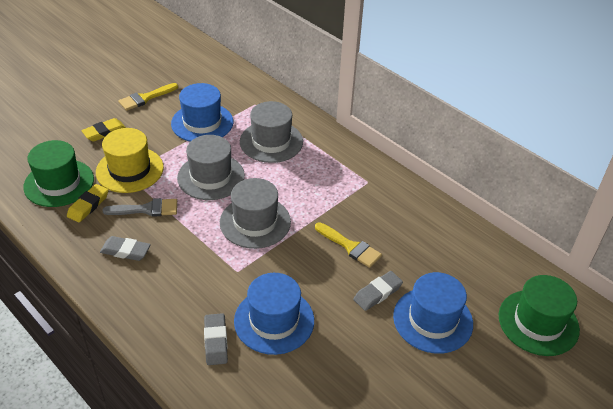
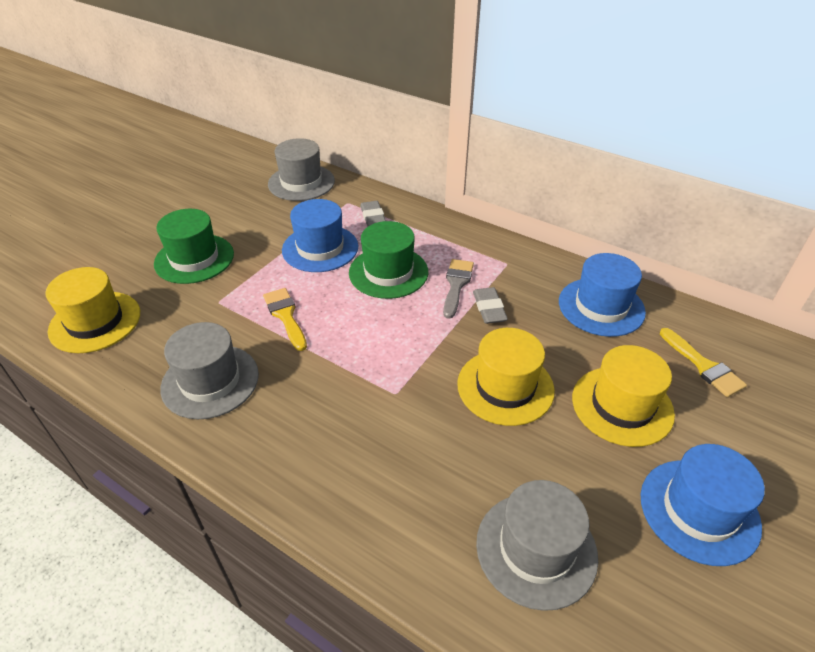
grey eraser: [100,236,151,261] [204,313,228,365] [353,271,403,311] = 3 -> [360,201,386,227] [473,287,508,324] = 2
yellow eraser: [67,184,108,223] [81,118,126,142] = 2 -> none = 0
yellow hat: [96,128,164,193] = 1 -> [45,267,140,353] [457,328,555,426] [572,345,675,447] = 3

